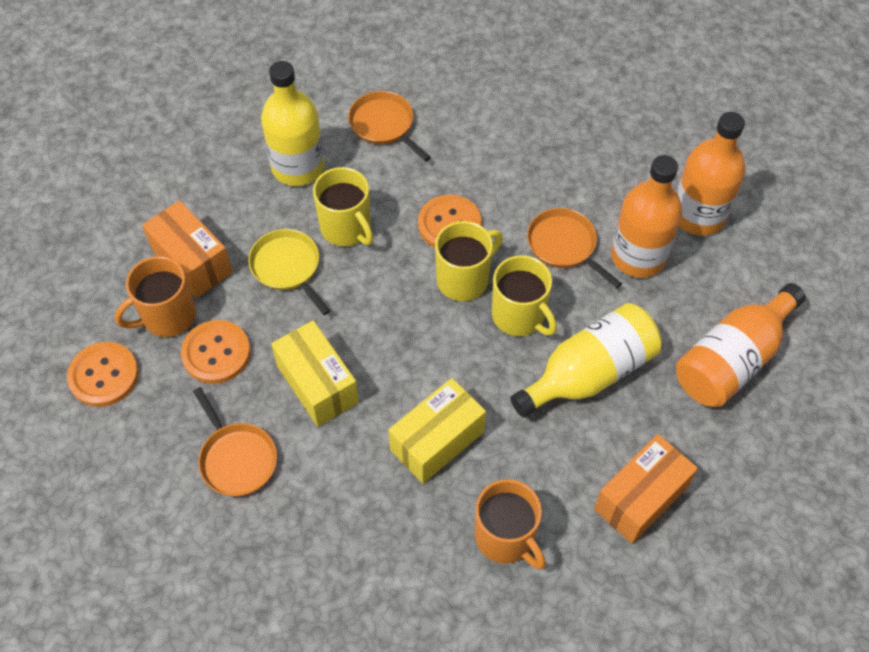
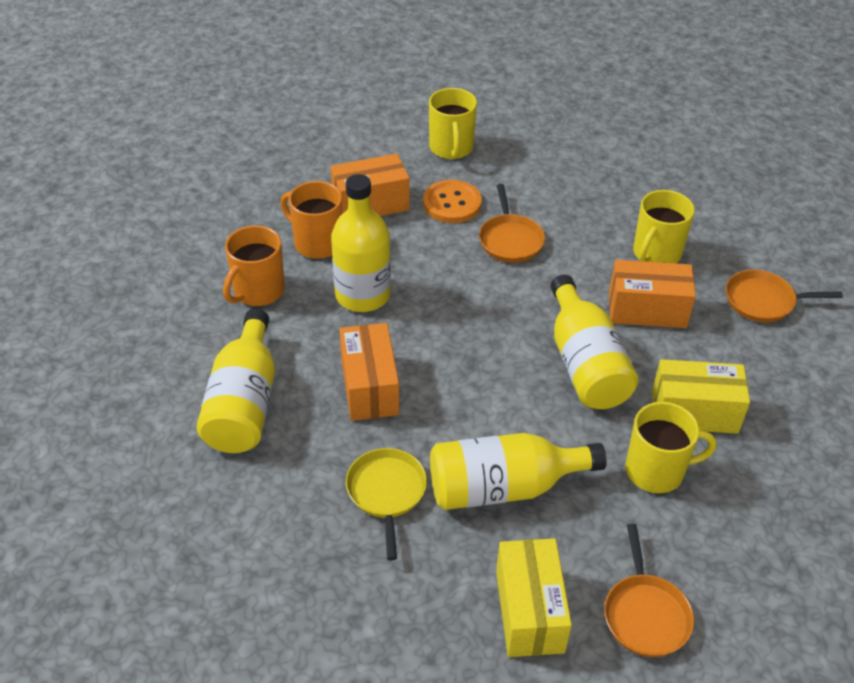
orange bottle: [611,155,683,278] [676,112,745,236] [676,283,806,407] = 3 -> none = 0
orange box: [142,200,233,298] [594,434,698,544] = 2 -> [330,153,410,216] [339,323,399,421] [609,260,696,328] = 3
orange button: [67,342,139,407] [181,320,250,384] [418,195,482,248] = 3 -> [423,180,482,223] = 1
yellow bottle: [261,61,325,186] [510,303,662,418] = 2 -> [196,309,275,453] [331,174,391,312] [430,433,607,510] [551,275,639,409] = 4

